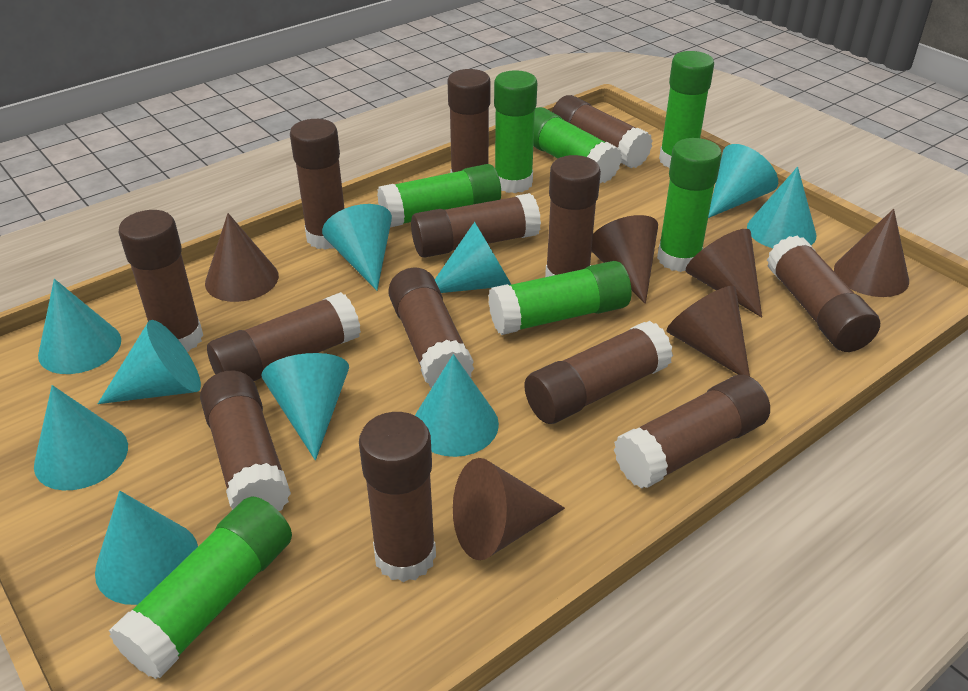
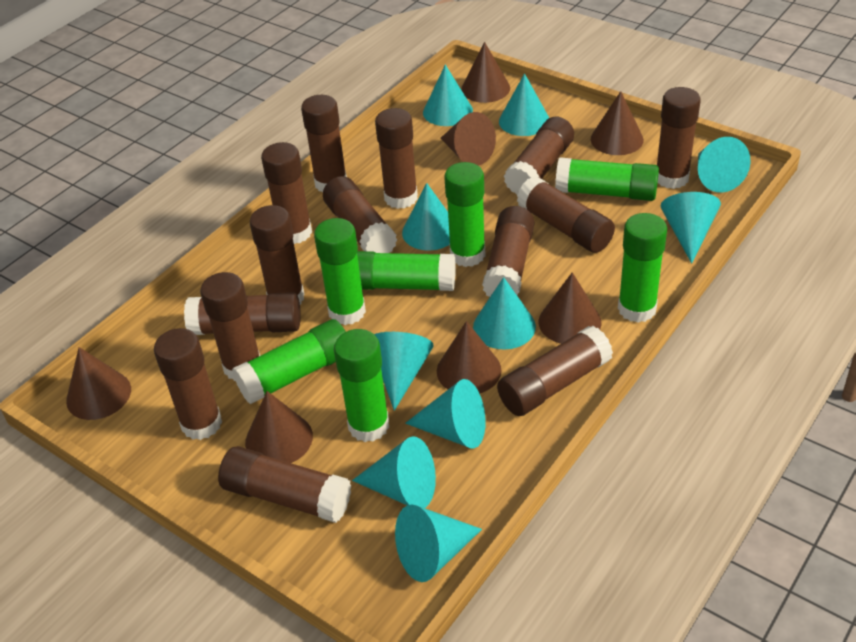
brown cone: [205,213,279,302] [453,458,565,560] [591,215,658,304] [667,286,750,376] [686,229,762,317] [834,209,909,297] = 6 -> [66,347,131,420] [245,391,313,463] [437,321,502,394] [441,112,496,166] [461,42,510,103] [539,272,601,344] [591,91,644,155] = 7
brown glue stick: [119,210,203,352] [200,370,291,511] [207,292,361,381] [290,119,345,250] [359,412,436,582] [388,268,474,388] [411,193,541,258] [447,69,490,173] [524,321,673,424] [545,155,601,277] [552,95,653,168] [614,375,770,489] [767,236,880,352] = 13 -> [154,328,222,440] [184,292,301,335] [200,272,260,381] [218,446,351,523] [250,205,305,305] [261,142,312,244] [301,95,347,192] [323,176,397,253] [375,108,418,209] [482,206,534,297] [497,326,613,416] [504,117,574,195] [517,176,615,253] [657,87,701,189] = 14

